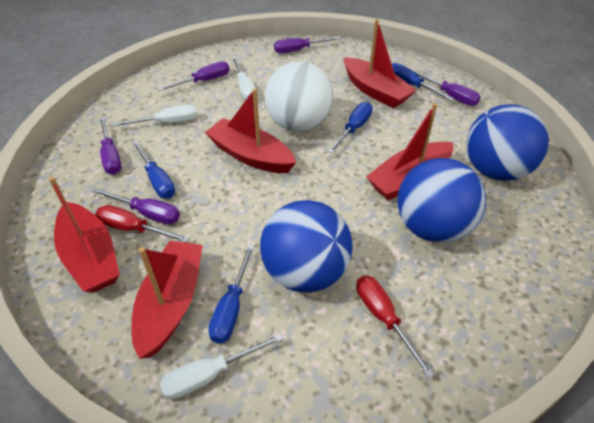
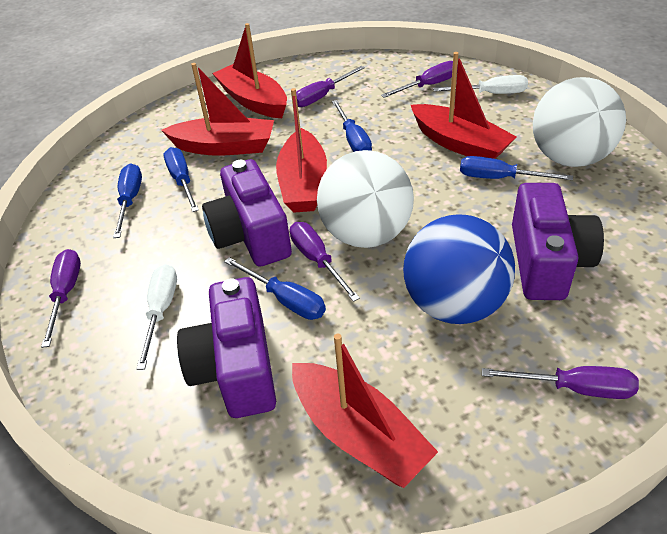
blue ball: [260,200,352,293] [397,158,486,243] [466,104,549,181] = 3 -> [403,215,515,324] = 1
blue screwdriver: [132,141,175,199] [208,244,254,344] [328,102,373,154] [392,63,454,101] = 4 -> [113,164,142,238] [164,147,199,212] [224,257,326,320] [332,100,372,152] [460,156,573,180] = 5
purple camera: none = 0 -> [177,277,276,418] [202,159,292,267] [512,183,604,300] = 3
red screwdriver: [96,205,189,243] [356,276,435,378] = 2 -> none = 0
white ball: [265,61,333,132] = 1 -> [317,150,414,248] [533,77,626,167] = 2
white screwdriver: [112,104,198,126] [160,333,284,399] [232,57,256,100] = 3 -> [136,264,177,370] [433,75,528,94] = 2

